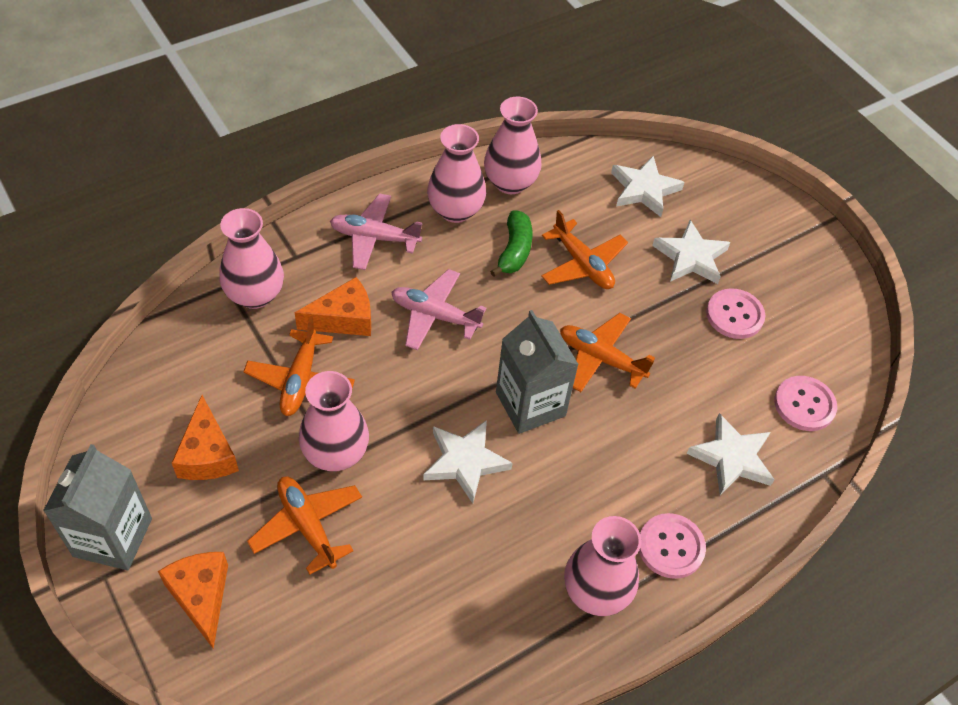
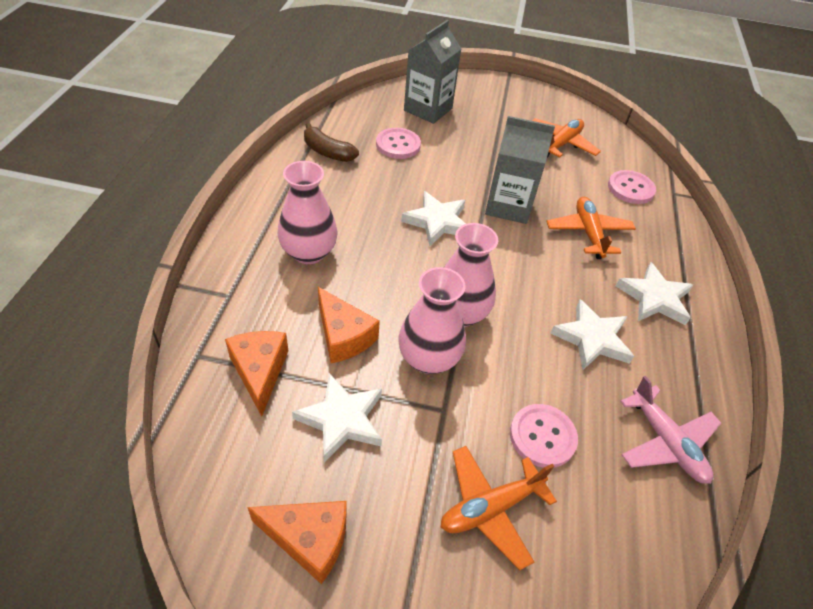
brown banana: none = 0 -> [304,123,359,162] = 1
green banana: [490,211,533,277] = 1 -> none = 0
orange plane: [243,316,355,416] [247,476,362,575] [541,210,628,289] [560,313,655,392] = 4 -> [441,446,557,570] [532,118,601,158] [546,197,636,259] = 3
pink plane: [330,193,422,270] [391,269,487,350] = 2 -> [620,376,721,484] = 1
pink vase: [219,208,284,309] [299,371,369,471] [427,124,486,223] [484,97,542,194] [564,516,641,616] = 5 -> [277,161,338,264] [398,267,466,374] [444,223,498,327] = 3

